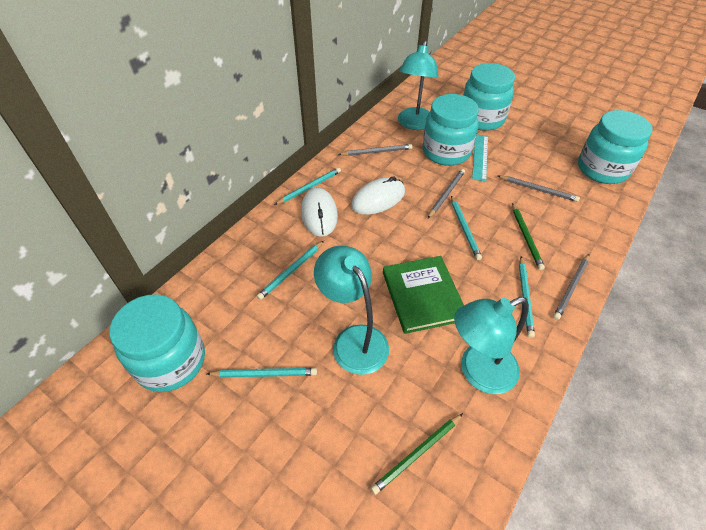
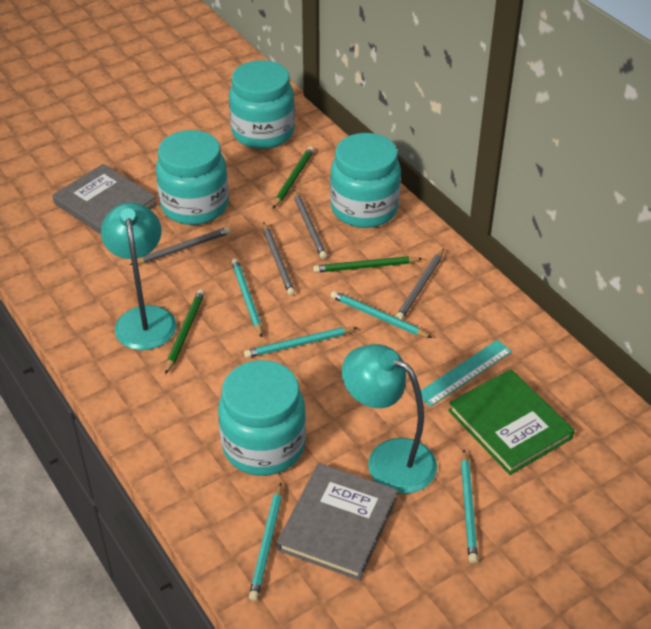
green pencil: [371,413,463,495] [512,203,545,270] = 2 -> [165,289,205,374] [273,146,314,208] [313,256,423,273] = 3
grey book: none = 0 -> [52,164,157,234] [277,463,398,580] = 2
turquoise lamp: [314,246,389,375] [398,40,438,130] [454,297,529,394] = 3 -> [101,202,177,350] [342,344,437,494] = 2
white mouse: [301,188,338,237] [351,176,405,215] = 2 -> none = 0

